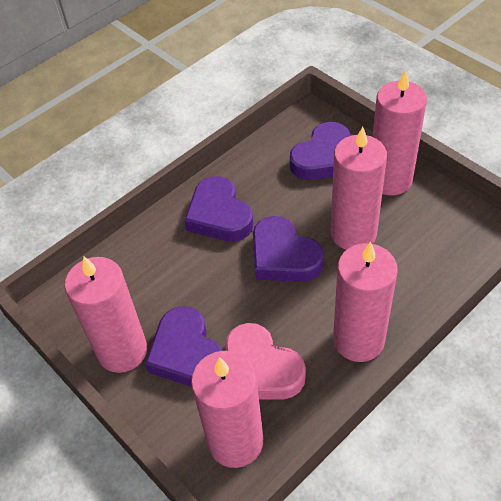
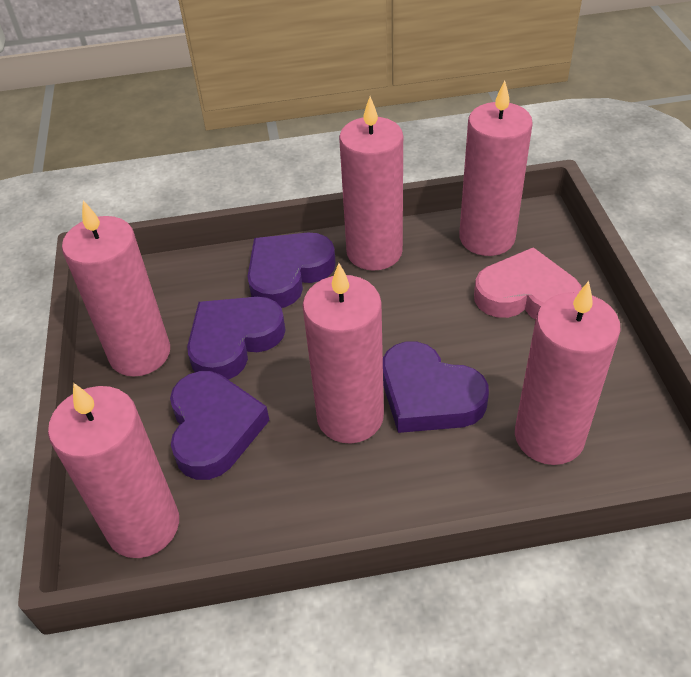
pink candle: [65,257,147,373] [191,351,263,468] [330,127,387,250] [333,242,398,362] [372,70,427,195] = 5 -> [48,383,179,558] [62,200,170,377] [302,263,384,444] [339,96,403,271] [459,81,533,256] [515,281,621,465] = 6

